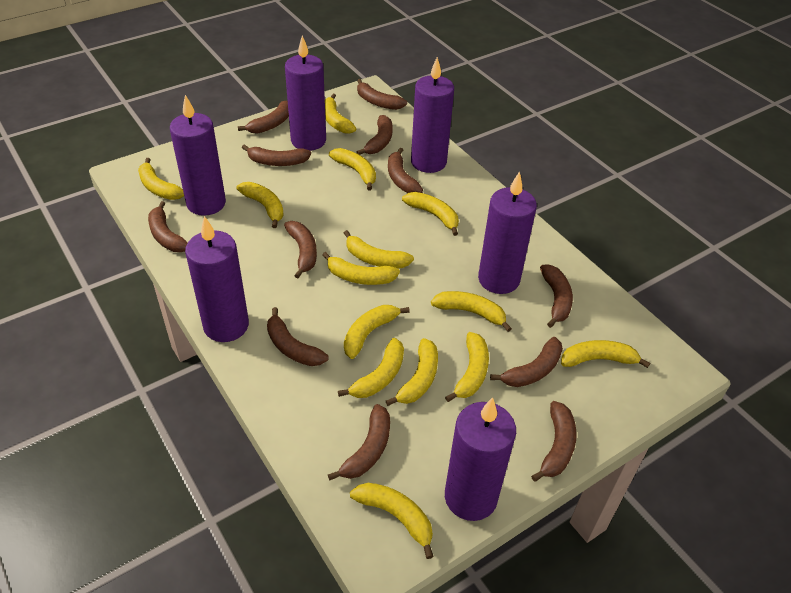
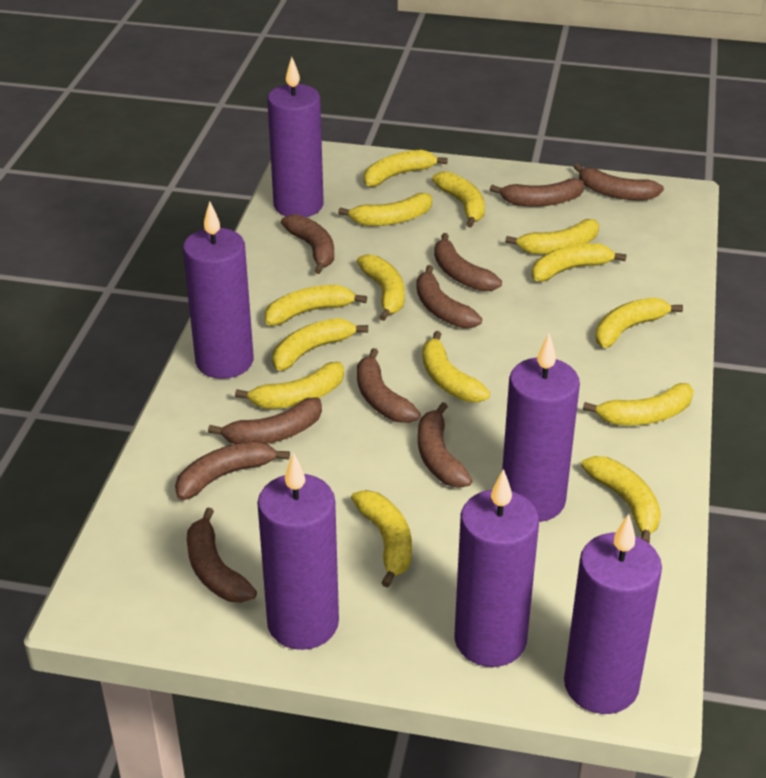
brown banana: [148,201,188,252] [238,100,289,134] [242,144,311,166] [267,307,329,366] [284,221,317,278] [328,404,390,480] [356,115,393,155] [357,79,407,110] [388,148,423,193] [490,337,563,387] [531,401,577,482] [540,265,573,328] = 12 -> [175,441,290,500] [187,507,257,603] [208,397,322,444] [281,214,334,274] [357,348,421,423] [416,265,482,328] [418,402,472,488] [434,233,502,292] [490,179,584,207] [573,163,664,200] = 10

